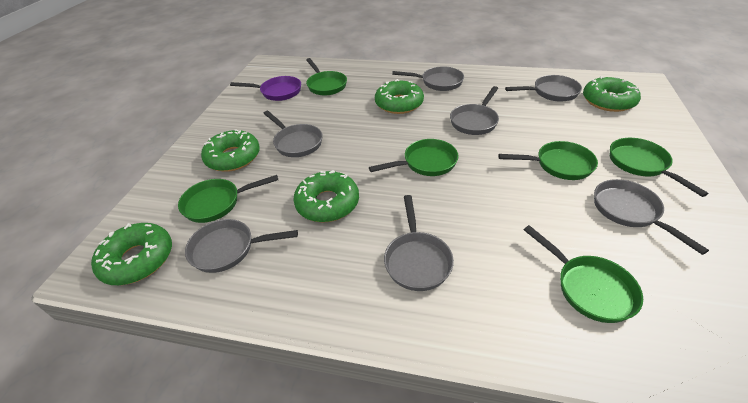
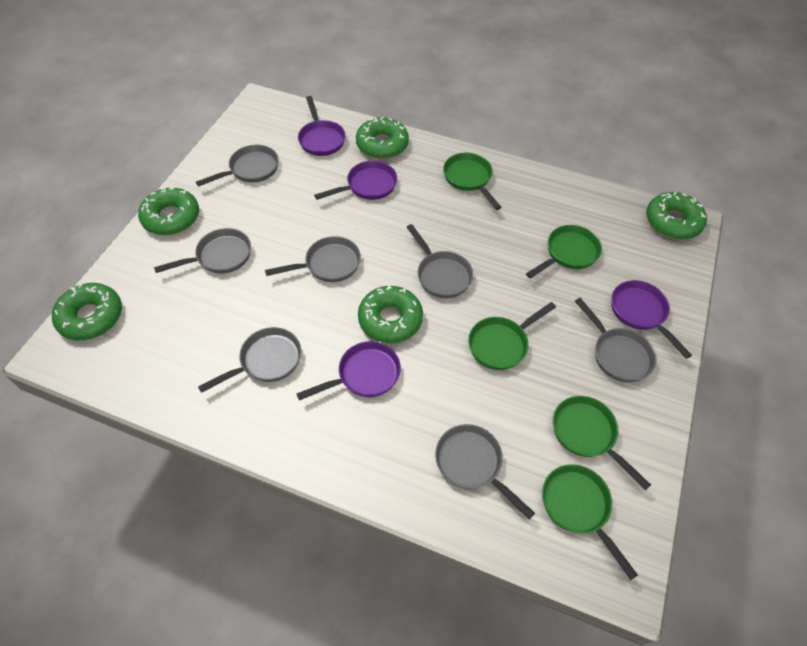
green pan: [178,175,278,223] [306,58,347,96] [369,139,458,176] [498,141,598,180] [524,225,643,323] [610,138,708,197] = 6 -> [443,153,501,210] [468,302,556,370] [526,225,602,278] [542,464,638,580] [553,396,651,490] = 5
purple pan: [230,76,301,101] = 1 -> [297,341,401,400] [298,96,346,156] [314,161,397,200] [611,280,692,359] = 4

